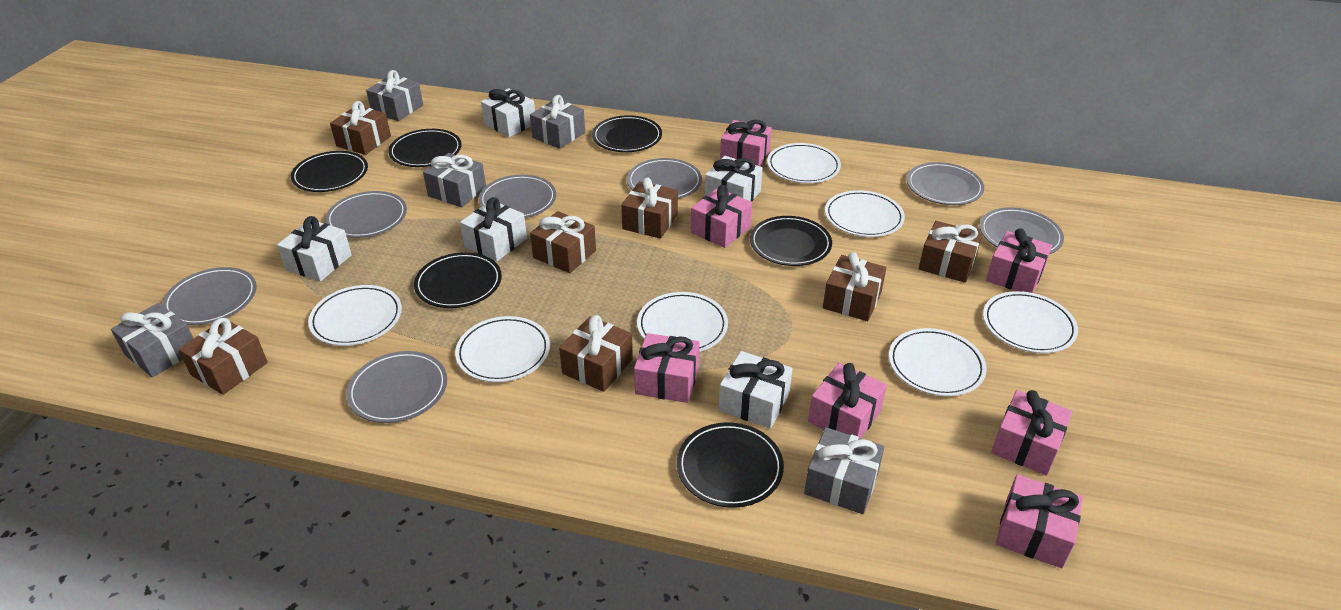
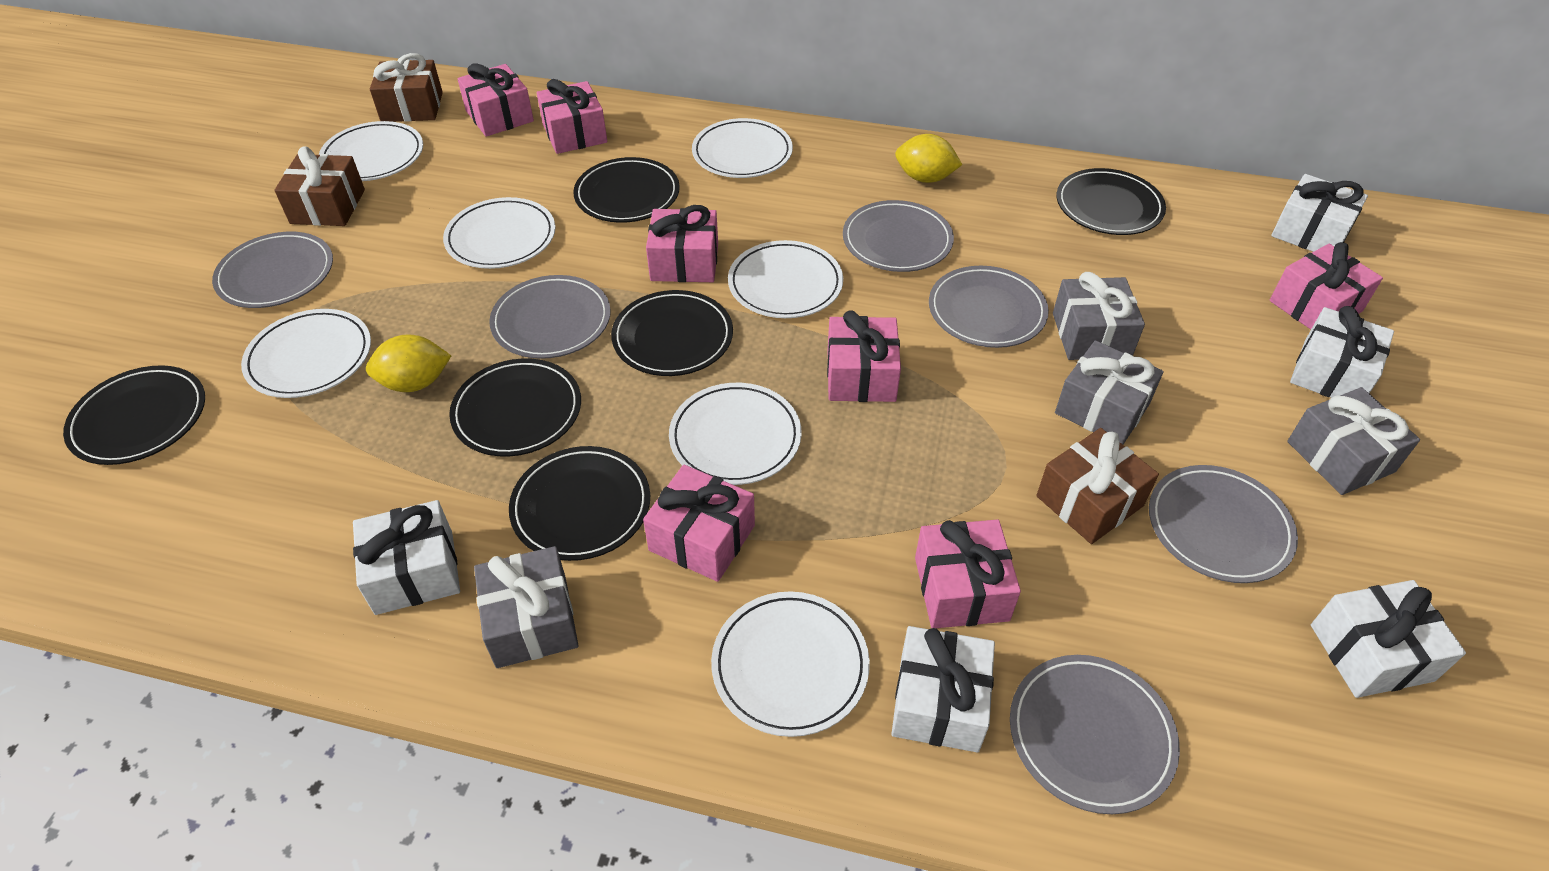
brown gift: [178,318,268,395] [330,101,391,155] [530,211,596,273] [559,315,633,392] [621,177,678,239] [823,252,886,321] [919,221,983,283] = 7 -> [274,146,365,226] [370,53,443,122] [1036,428,1159,544] = 3
grey gift: [111,303,194,377] [366,70,423,121] [423,153,486,207] [530,95,585,149] [804,427,884,514] = 5 -> [474,546,579,668] [1053,272,1145,360] [1055,340,1164,445] [1287,387,1420,495] = 4
grey plate: [162,267,257,325] [325,191,407,238] [347,351,447,423] [479,175,556,218] [627,158,702,199] [907,162,984,205] [980,207,1064,254] = 7 -> [212,232,333,308] [489,275,611,359] [843,200,954,272] [929,266,1049,348] [1010,655,1180,814] [1149,465,1298,583] = 6
yellow lemon: none = 0 -> [366,334,451,392] [895,134,962,183] = 2

